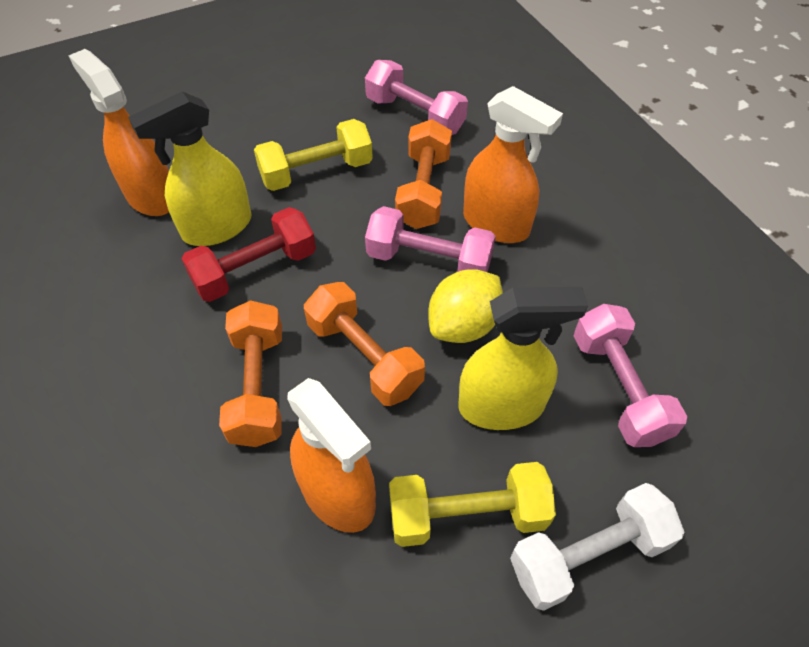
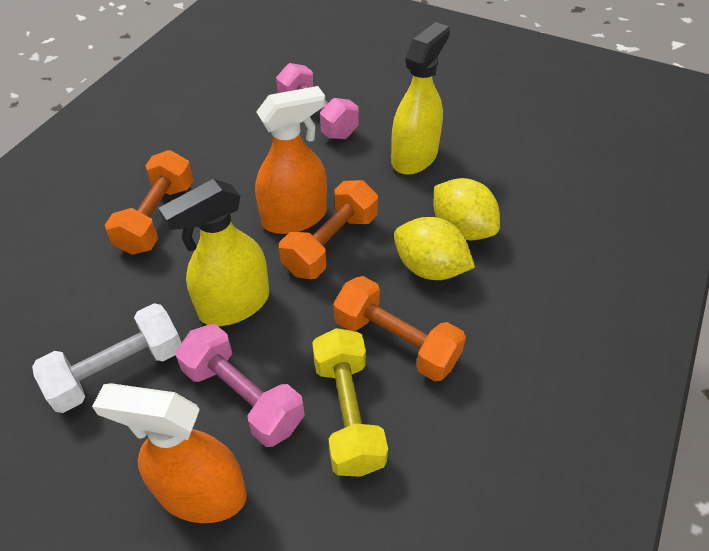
orange spray bottle: [68,49,169,216] [287,378,376,533] [463,86,563,243] = 3 -> [92,383,247,523] [255,86,327,234] = 2
pink dumbbell: [365,60,468,135] [365,206,496,272] [574,304,687,447] = 3 -> [176,324,305,447] [276,63,359,139] = 2
red dumbbell: [182,207,316,302] = 1 -> none = 0
yellow dumbbell: [254,119,373,191] [389,462,556,547] = 2 -> [312,328,388,477] = 1
yellow lemon: [428,269,503,343] = 1 -> [394,217,475,280] [434,178,500,240] = 2

